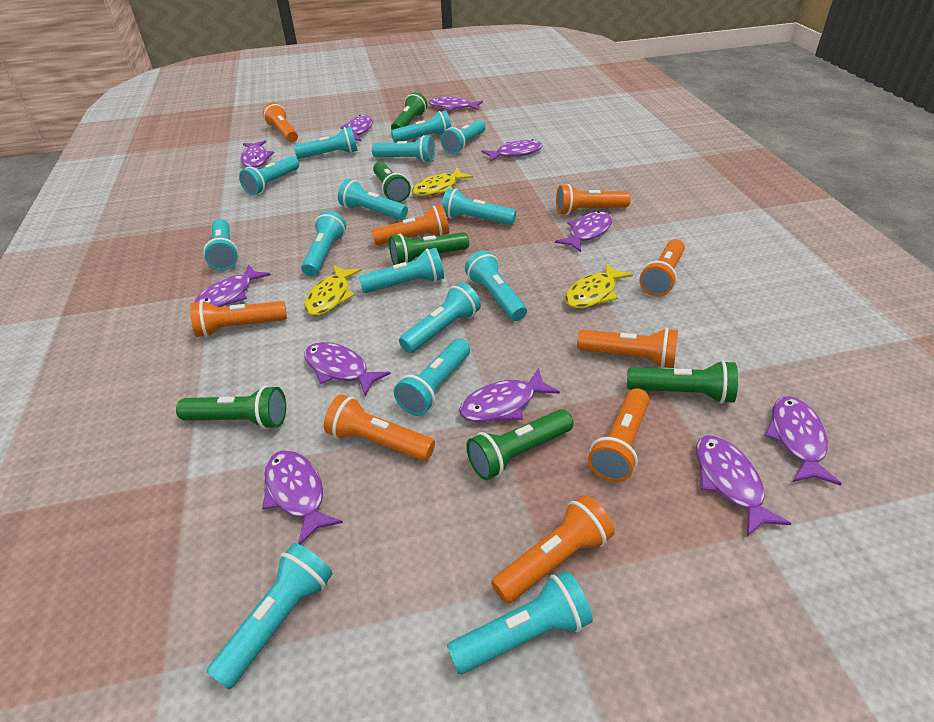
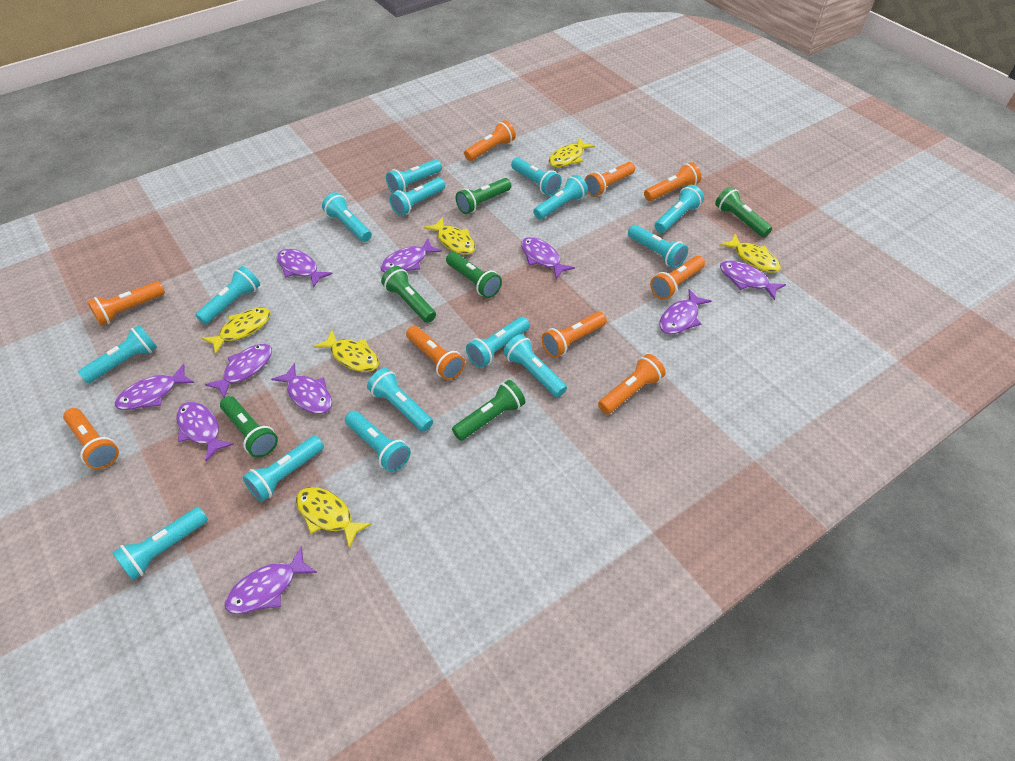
purple fish: [194,264,270,307] [241,140,274,168] [262,450,343,545] [304,342,391,396] [340,115,373,141] [429,96,483,111] [459,368,560,422] [481,139,543,162] [555,211,612,252] [696,436,792,536] [764,396,842,486] = 11 -> [115,364,194,410] [176,402,234,462] [204,344,272,398] [225,546,317,614] [271,363,332,414] [277,249,332,288] [380,238,442,272] [521,237,575,279] [659,289,711,335] [720,260,786,300] = 10
yellow fish: [304,265,362,316] [412,168,473,196] [565,262,633,309] = 3 -> [201,308,271,354] [296,487,372,549] [314,330,379,372] [424,217,476,255] [549,138,595,167] [720,234,781,273] = 6

